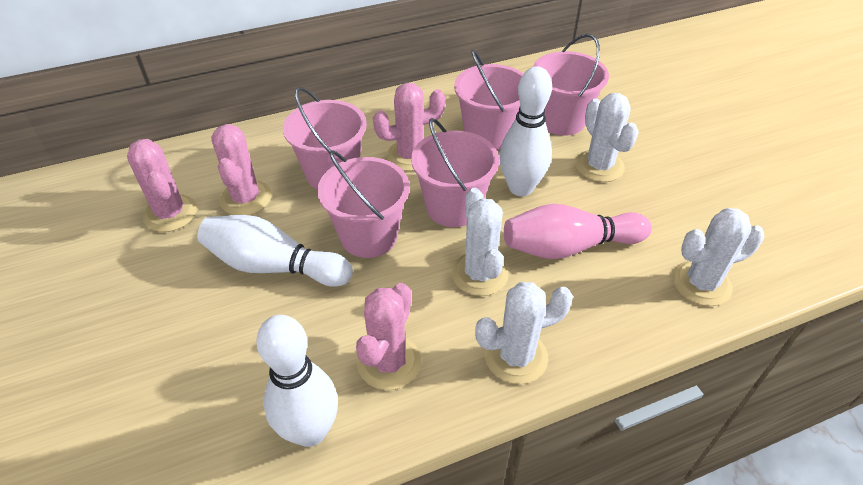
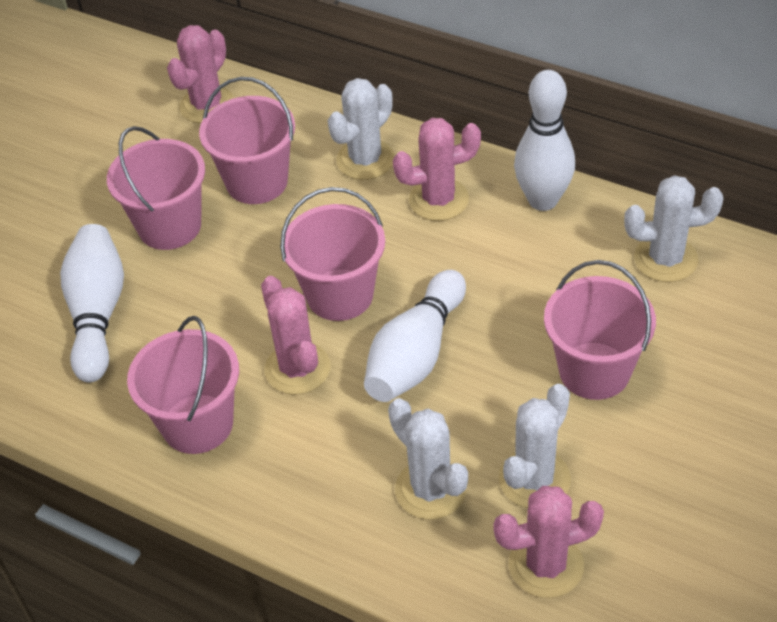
pink bowling pin: [504,204,652,259] = 1 -> none = 0

